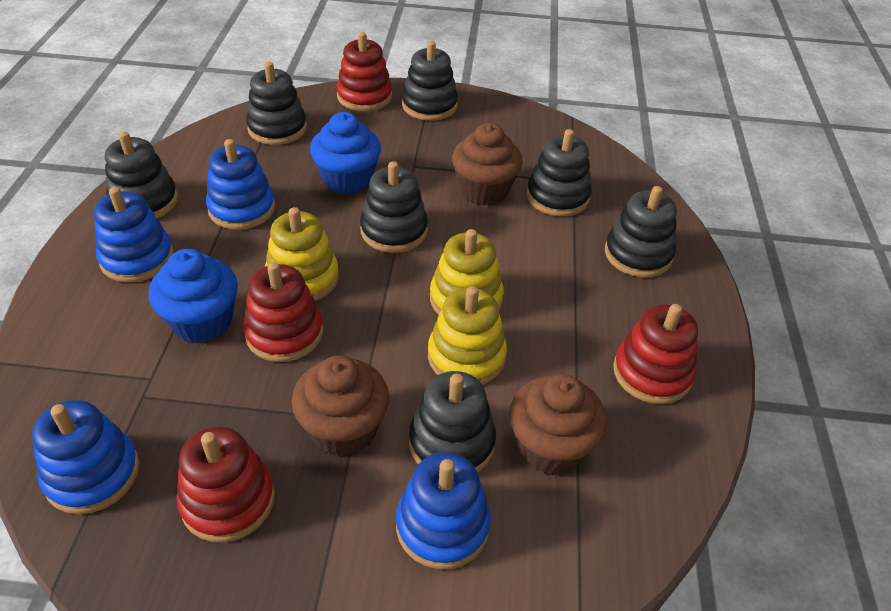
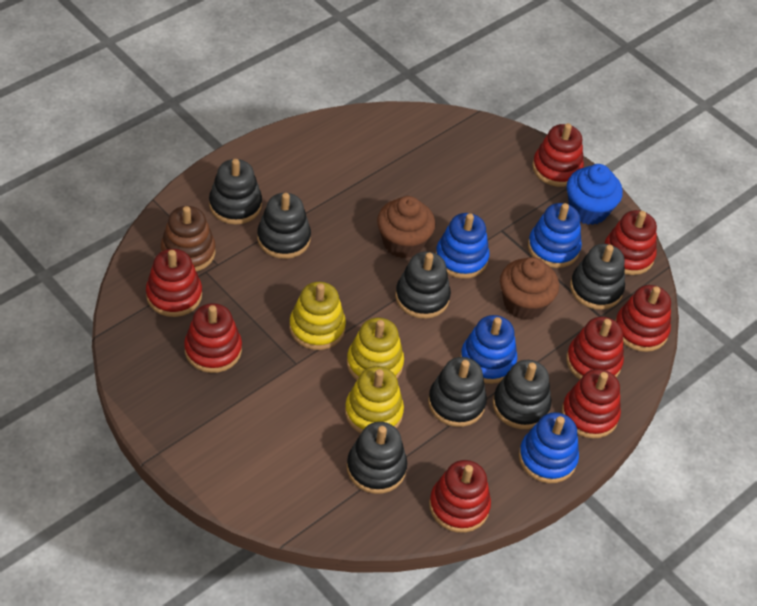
blue cupcake: [149,249,238,343] [310,112,381,195] = 2 -> [567,164,623,225] = 1
brown cupcake: [292,356,389,456] [452,123,523,206] [509,374,607,475] = 3 -> [377,196,435,258] [500,257,559,320] = 2
brown stacking toy: none = 0 -> [161,206,215,272] = 1
red stacking toy: [176,426,275,542] [243,262,323,362] [336,32,392,111] [613,304,698,404] = 4 -> [146,249,202,317] [184,303,242,373] [429,460,491,533] [532,123,584,187] [562,369,621,439] [566,317,624,379] [604,210,657,275] [615,285,671,352] = 8

